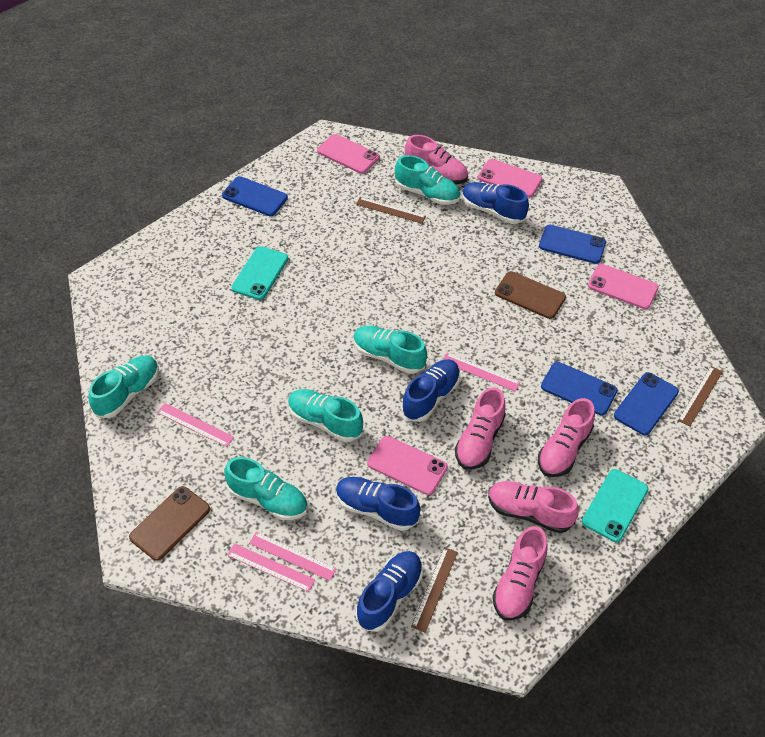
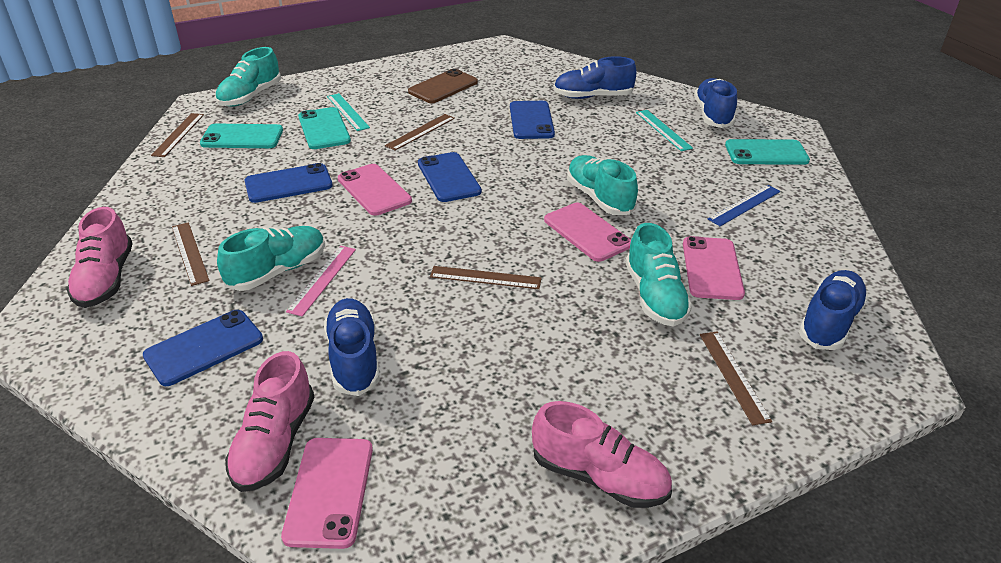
blue ruler: none = 0 -> [708,185,780,226] = 1
brown phone: [129,486,210,561] [495,271,566,319] = 2 -> [408,69,478,103] = 1
brown ruler: [356,197,426,224] [411,547,458,633] [678,366,723,427] = 3 -> [151,113,204,157] [172,222,209,286] [385,114,455,151] [430,266,541,289] [700,331,772,425] = 5
pink ruler: [157,403,234,447] [227,543,315,592] [249,532,337,581] [443,353,521,392] = 4 -> [286,246,356,317] = 1
pink shoe: [405,135,468,184] [455,387,506,470] [488,481,579,533] [492,526,548,621] [538,398,595,477] = 5 -> [66,207,133,308] [225,351,314,492] [532,401,672,508] = 3
turquoise phone: [231,246,288,300] [582,469,649,542] = 2 -> [200,124,283,148] [298,107,351,149] [725,139,810,165] = 3
turquoise ruler: none = 0 -> [327,93,370,131] [636,110,693,151] = 2
turquoise shoe: [88,355,159,418] [224,457,308,520] [288,389,363,442] [353,326,427,374] [395,155,460,205] = 5 -> [215,47,281,107] [217,226,325,291] [567,155,638,215] [625,223,692,327] = 4

